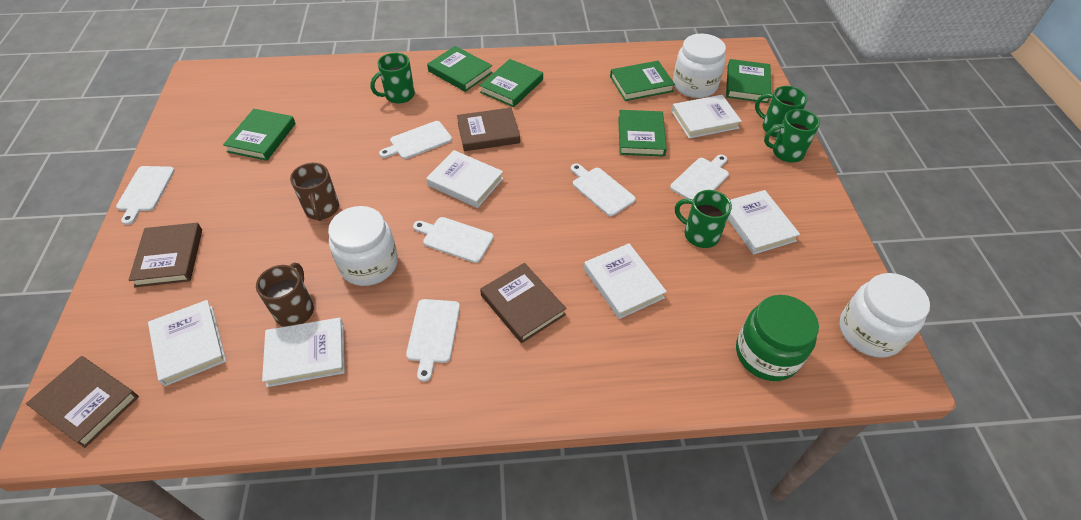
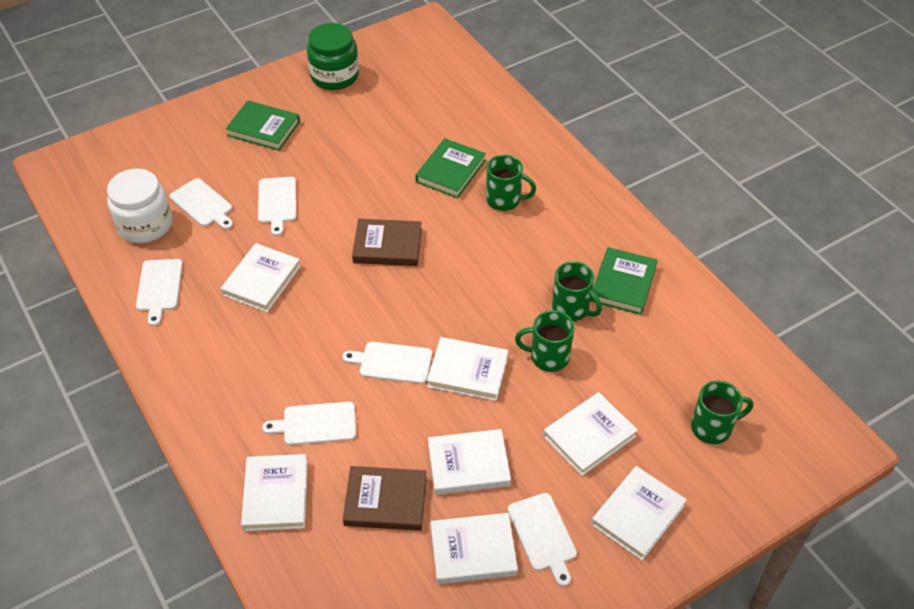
brown book: [26,356,138,448] [128,223,202,287] [457,108,520,151] [480,263,566,343] = 4 -> [343,466,427,531] [352,219,422,266] = 2
brown mug: [256,263,314,327] [290,163,339,221] = 2 -> none = 0
green book: [223,109,296,161] [427,46,493,92] [479,59,543,107] [610,61,675,101] [618,110,667,157] [726,59,771,103] = 6 -> [226,100,300,151] [415,138,486,198] [591,247,658,315] = 3
white book: [148,300,226,386] [262,318,345,387] [426,150,504,208] [584,243,667,319] [671,95,742,139] [728,190,800,255] = 6 -> [221,243,301,312] [241,454,308,531] [427,337,508,401] [428,429,511,495] [431,513,518,584] [543,392,638,476] [591,466,687,560] = 7
white jar: [328,206,398,286] [673,34,726,98] [839,273,930,358] = 3 -> [107,169,172,243] = 1

